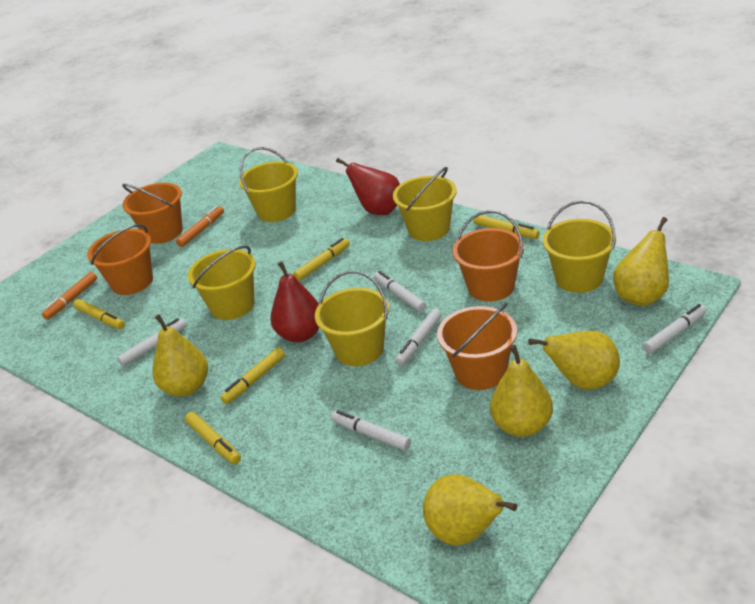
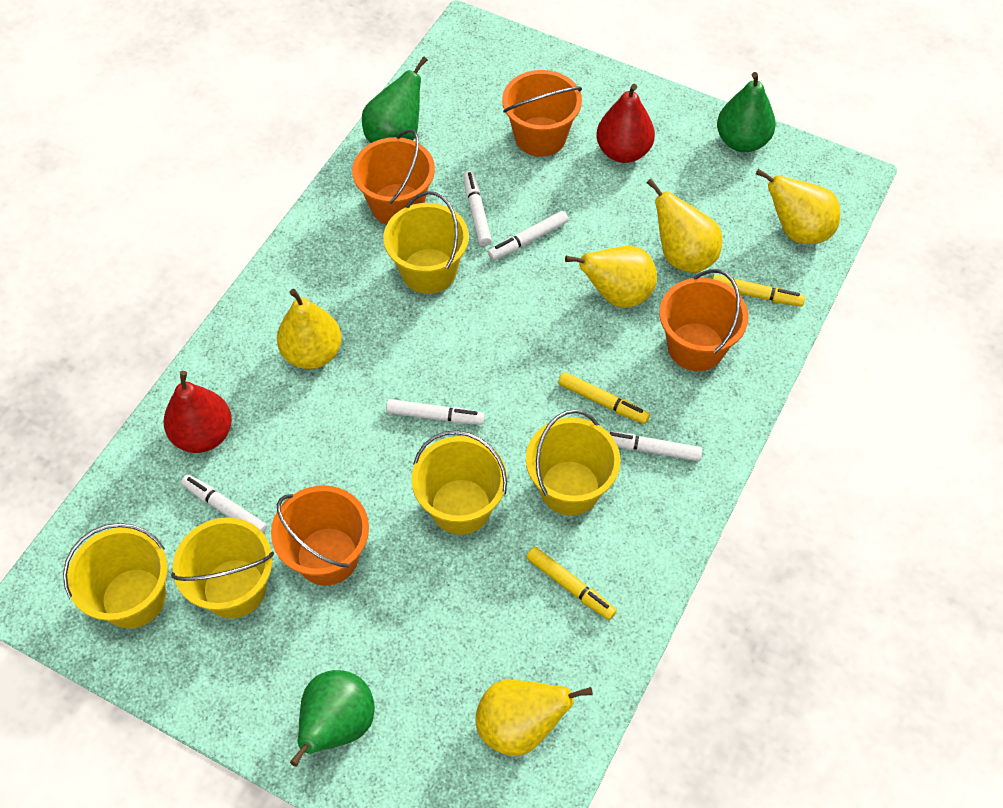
green pear: none = 0 -> [290,670,375,767] [362,56,428,143] [717,72,776,152] = 3
orange marker: [42,272,97,320] [176,206,224,247] = 2 -> none = 0
yellow marker: [73,299,125,329] [185,412,241,464] [220,348,285,404] [293,238,350,281] [473,215,540,239] = 5 -> [526,547,617,620] [558,372,650,424] [713,274,805,307] = 3

